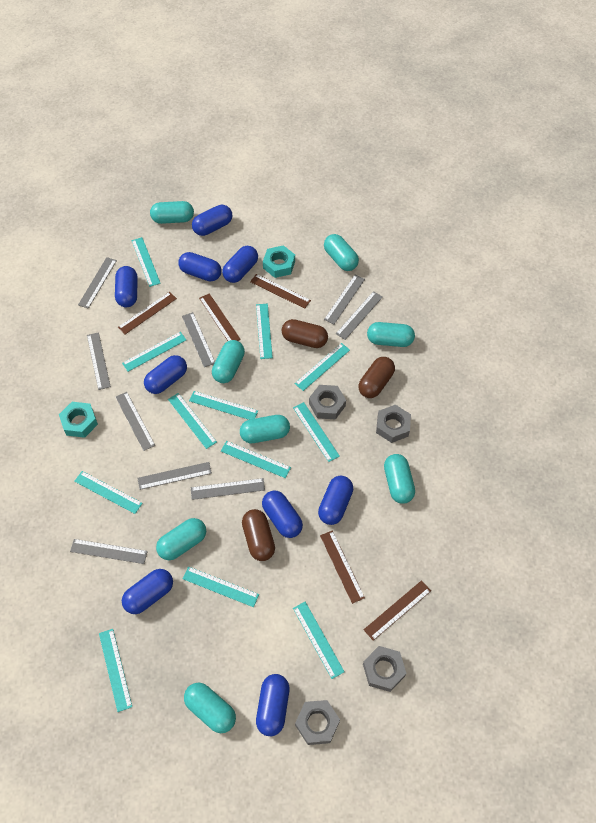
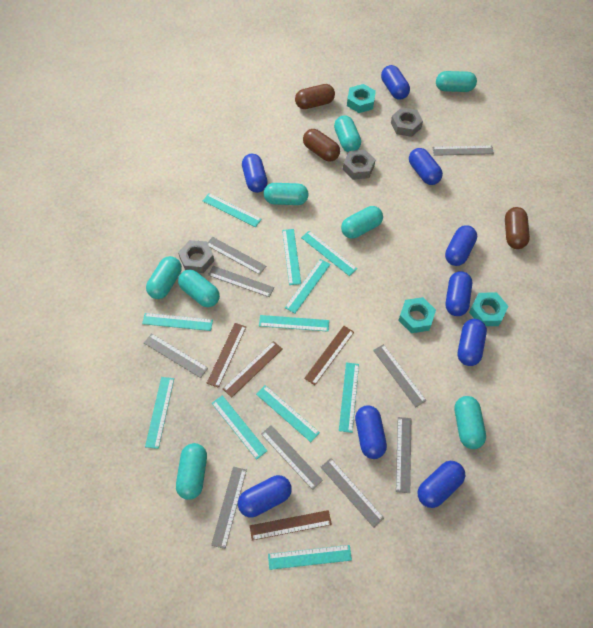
brown ruler: [118,292,177,335] [199,293,241,341] [250,274,311,309] [320,531,365,604] [364,580,431,641] = 5 -> [207,323,246,388] [223,341,282,398] [250,510,332,540] [304,326,354,385] = 4
grey nut: [295,700,340,745] [309,385,346,420] [363,646,406,692] [376,405,411,443] = 4 -> [178,240,214,273] [343,150,376,180] [391,107,423,137] = 3
turquoise nut: [59,402,98,438] [263,245,295,278] = 2 -> [347,84,376,113] [398,297,436,333] [469,293,509,326] = 3
turquoise ruler: [74,471,143,514] [99,629,132,712] [122,332,186,372] [132,237,161,287] [168,393,217,449] [182,566,259,607] [189,391,258,420] [221,441,291,478] [256,304,273,359] [293,402,340,462] [293,602,345,679] [294,343,350,391] = 12 -> [142,313,213,331] [145,377,174,449] [203,193,262,227] [212,395,267,460] [256,385,320,442] [259,315,329,332] [268,545,352,570] [282,229,301,285] [285,259,331,313] [301,231,357,276] [339,362,359,433] = 11

